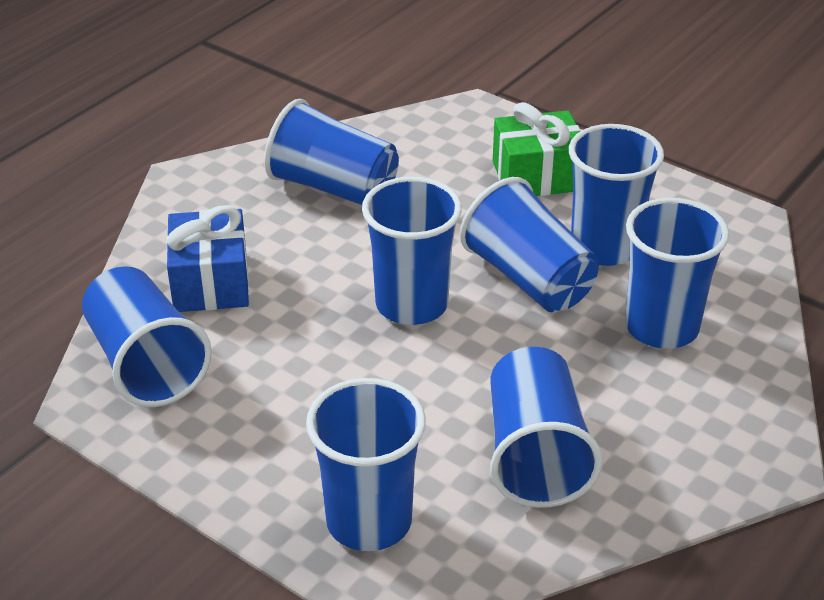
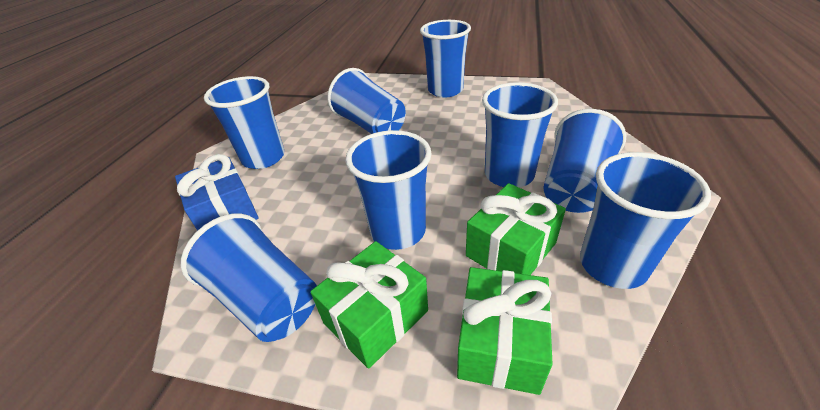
green gift: [493,102,580,196] = 1 -> [310,241,428,369] [457,267,553,395] [466,183,566,275] = 3

